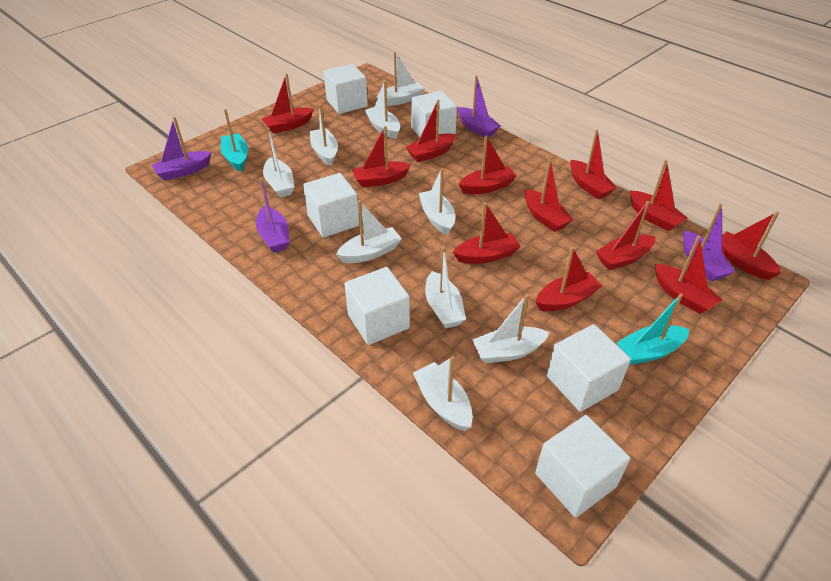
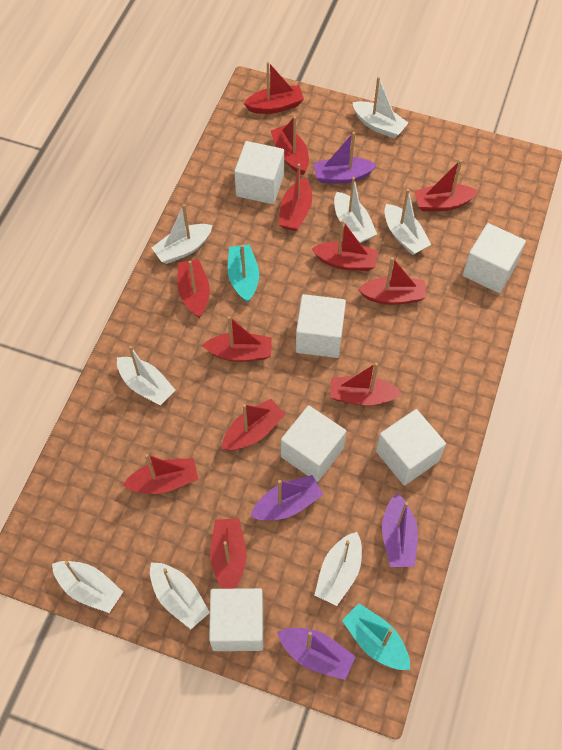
white boat: [263,127,294,198] [310,104,338,166] [336,200,402,263] [364,80,400,139] [377,52,425,106] [413,356,473,431] [419,168,455,235] [425,247,466,329] [473,294,550,363] = 9 -> [52,561,123,613] [117,346,175,405] [150,563,210,629] [152,204,213,264] [315,532,362,606] [334,177,377,243] [352,77,408,138] [384,189,431,255] = 8

